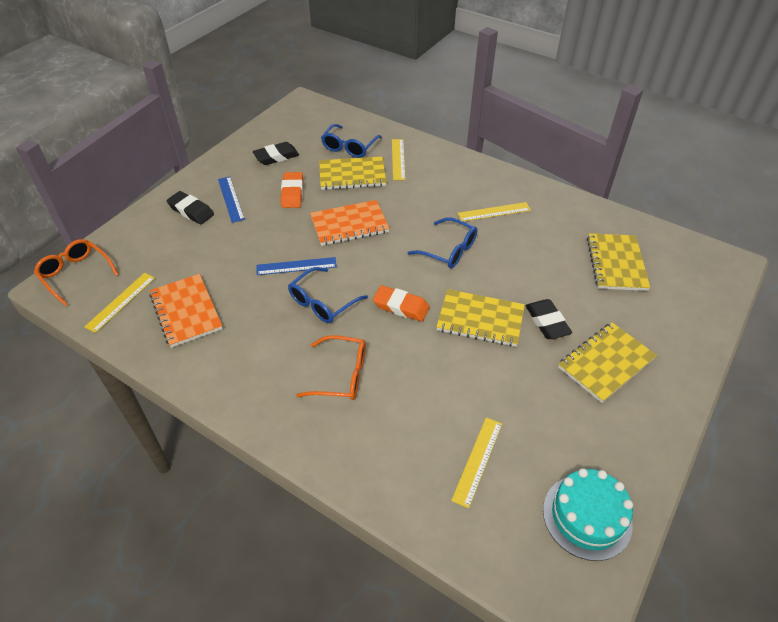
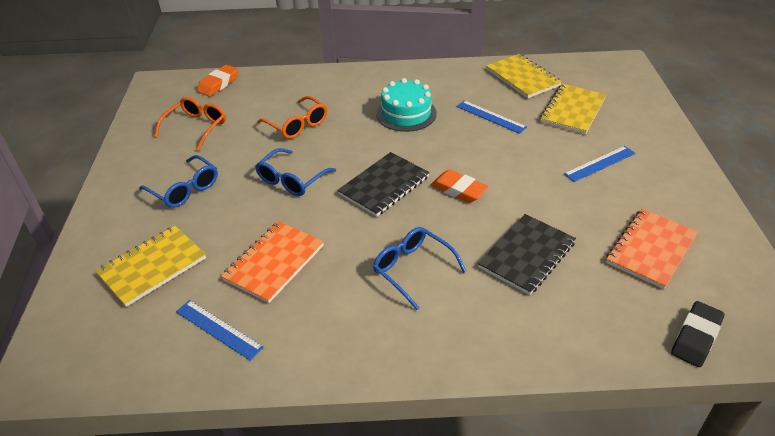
black eraser: [166,191,214,224] [253,142,299,165] [526,299,572,339] = 3 -> [671,301,724,367] = 1
black notebook: none = 0 -> [337,152,430,217] [478,214,576,295] = 2
blue ruler: [218,177,245,223] [257,257,337,275] = 2 -> [176,300,264,361] [457,101,527,134] [564,146,635,182] = 3
yellow notebook: [319,156,387,190] [436,289,525,347] [558,322,657,403] [587,233,650,291] = 4 -> [95,226,206,307] [486,54,562,98] [540,84,607,134] = 3
yellow ruler: [84,273,155,333] [392,139,405,180] [451,417,502,508] [457,202,531,222] = 4 -> none = 0

